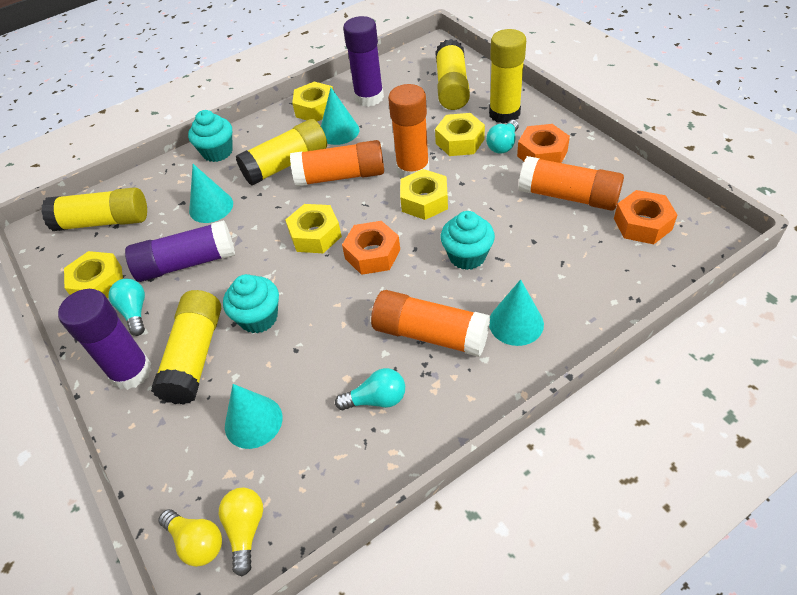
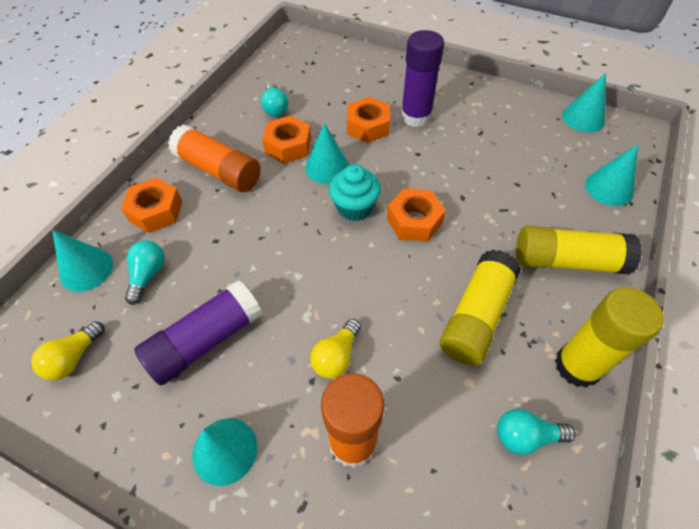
orange glue stick: [290,140,384,186] [371,290,490,357] [388,84,429,178] [518,156,624,211] = 4 -> [168,125,260,192] [321,373,384,468] = 2
orange nut: [342,221,400,275] [517,124,570,163] [614,190,677,244] = 3 -> [121,178,182,233] [262,115,311,164] [347,97,390,143] [387,188,446,242] = 4
purple glue stick: [58,289,151,390] [125,220,235,282] [343,16,384,107] = 3 -> [134,280,262,386] [401,30,444,127] = 2
turquoise cone: [189,164,233,223] [225,384,283,449] [321,88,359,145] [489,279,544,346] = 4 -> [52,230,113,292] [192,418,257,486] [305,123,349,184] [562,73,606,133] [585,144,638,206] = 5
turquoise cupcake: [188,110,233,162] [223,274,279,333] [441,211,495,270] = 3 -> [329,164,381,221] = 1
yellow glue stick: [41,187,147,231] [151,290,221,405] [236,119,327,185] [435,39,470,110] [489,29,526,124] = 5 -> [440,250,521,366] [516,226,642,274] [555,287,664,388] = 3
yellow nut: [64,251,123,298] [285,204,342,253] [292,82,334,121] [400,169,448,220] [435,113,485,156] = 5 -> none = 0

